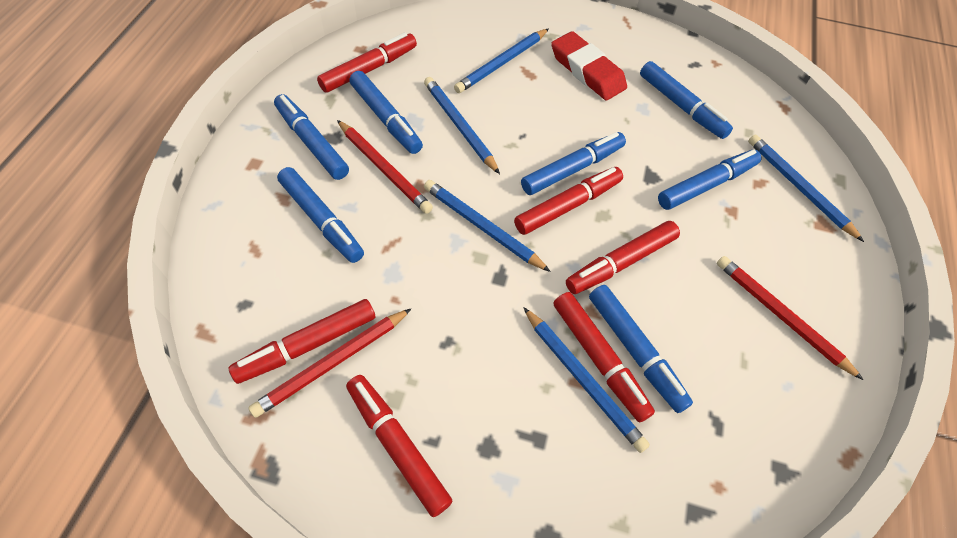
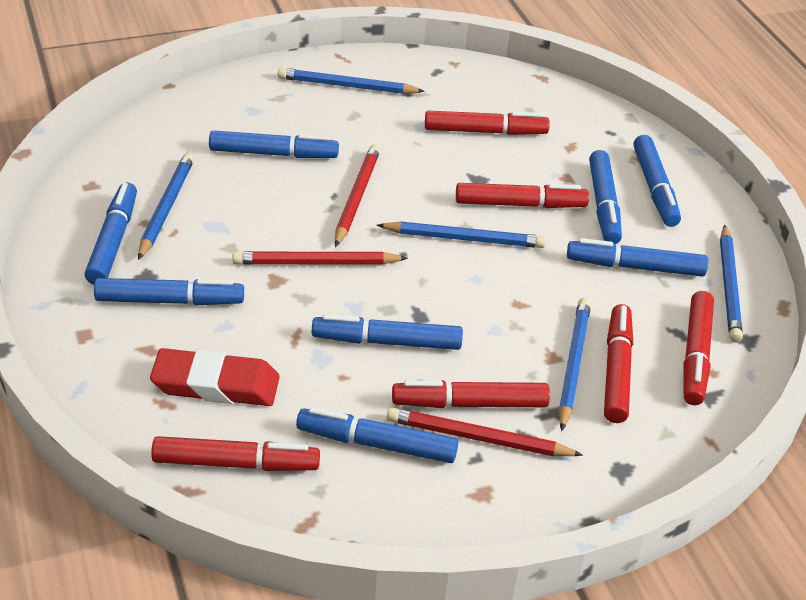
blue marker: [274,94,349,180] [277,167,364,263] [349,71,423,154] [521,132,626,195] [589,285,693,413] [640,61,733,139] [658,149,761,210] = 7 -> [85,182,137,285] [94,278,244,305] [209,130,339,158] [296,407,458,463] [312,314,463,350] [567,238,708,277] [589,150,622,244] [633,135,681,227] = 8

